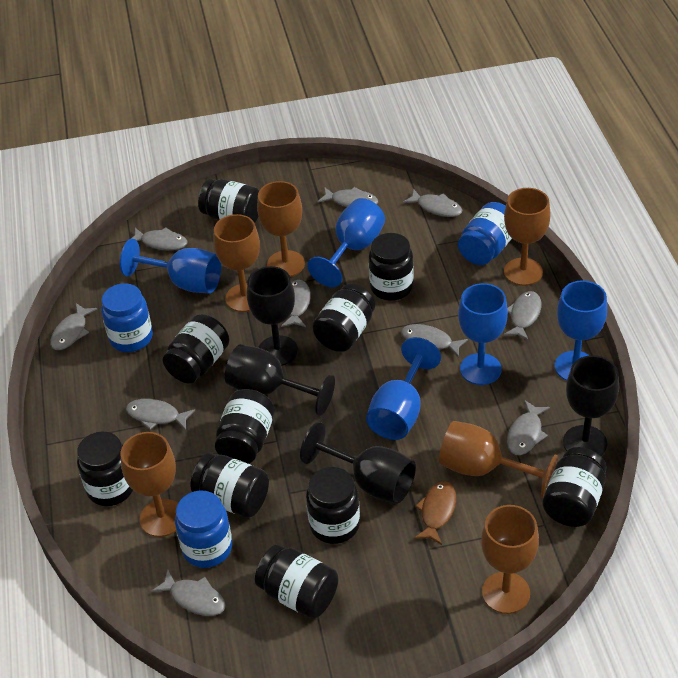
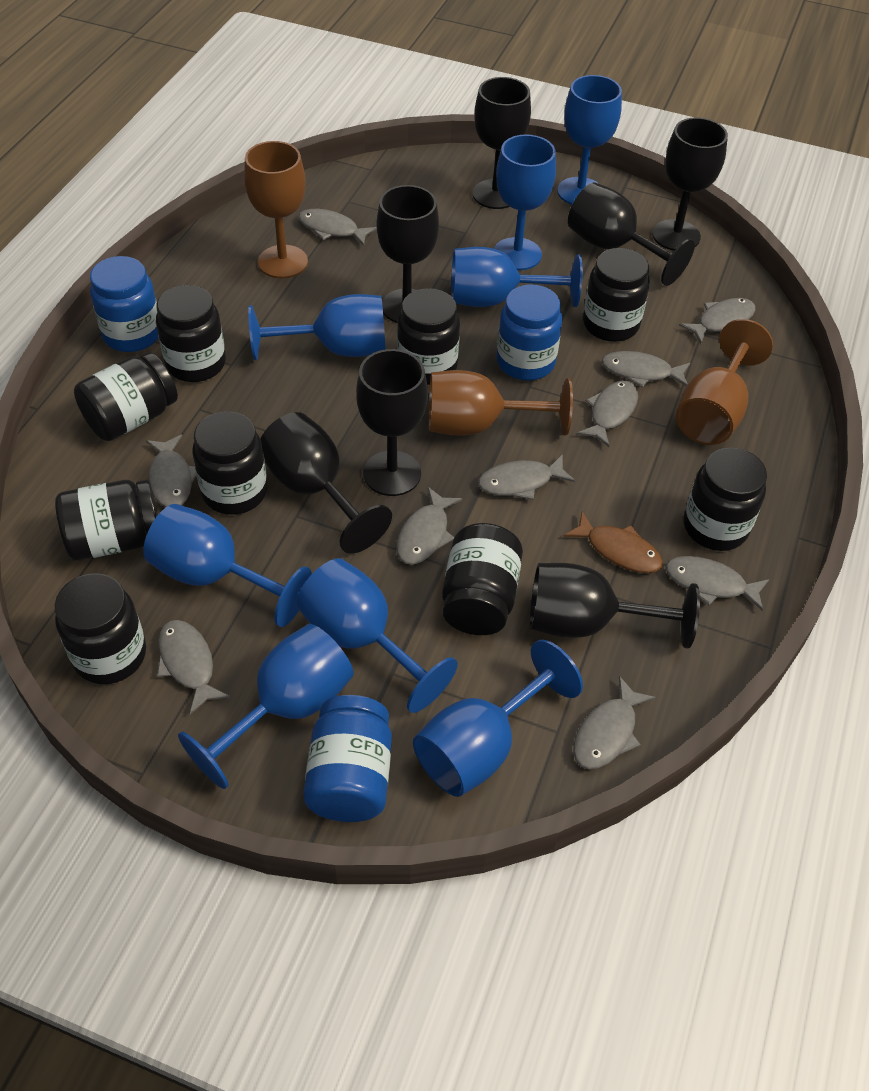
black goblet: [225,344,335,416] [247,266,298,366] [300,422,416,504] [563,355,619,456] = 4 -> [261,412,392,554] [356,349,428,496] [377,185,439,323] [473,77,531,209] [530,563,700,649] [568,183,695,286] [652,117,728,251] = 7
black jar: [77,432,133,506] [163,314,230,383] [190,453,269,518] [198,179,259,223] [215,389,275,464] [255,544,339,619] [306,467,360,544] [312,284,375,352] [369,233,414,301] [542,447,607,527] = 10 -> [54,574,146,684] [55,480,158,561] [74,352,178,441] [156,285,226,382] [192,411,267,515] [397,288,460,385] [442,523,523,635] [583,248,650,342] [684,448,767,551] = 9
blue goblet: [120,239,221,293] [307,198,385,287] [366,337,441,440] [458,283,508,385] [555,280,607,381] = 5 -> [143,504,312,627] [178,624,354,789] [248,294,386,360] [297,558,458,713] [413,640,583,797] [451,247,583,307] [494,134,556,270] [557,75,622,205] = 8
brown goblet: [121,432,178,537] [213,214,260,312] [257,181,305,277] [439,421,558,498] [481,505,539,614] [504,188,551,286] = 6 -> [244,141,308,278] [429,370,573,436] [676,319,773,445] = 3

